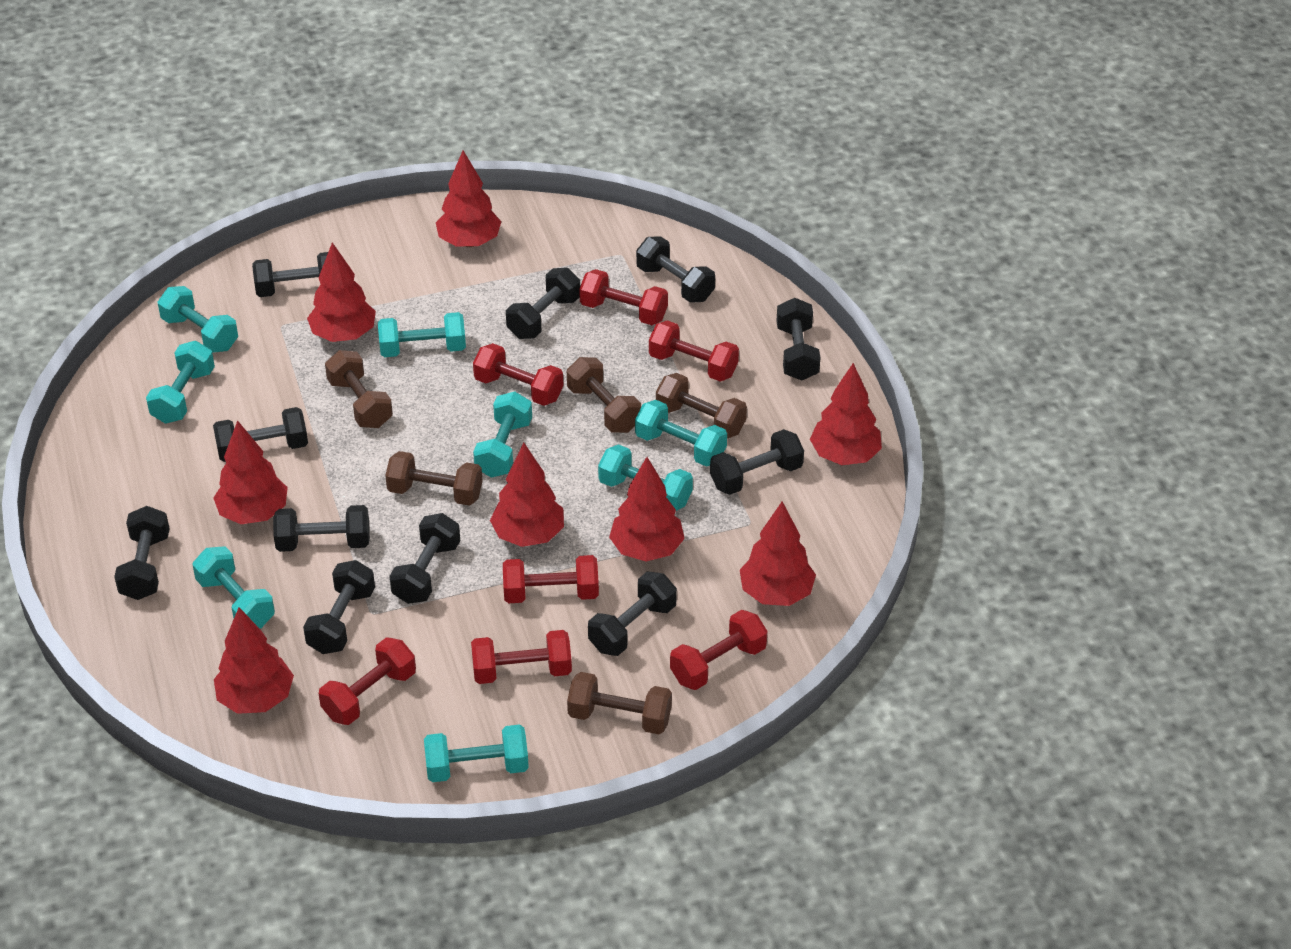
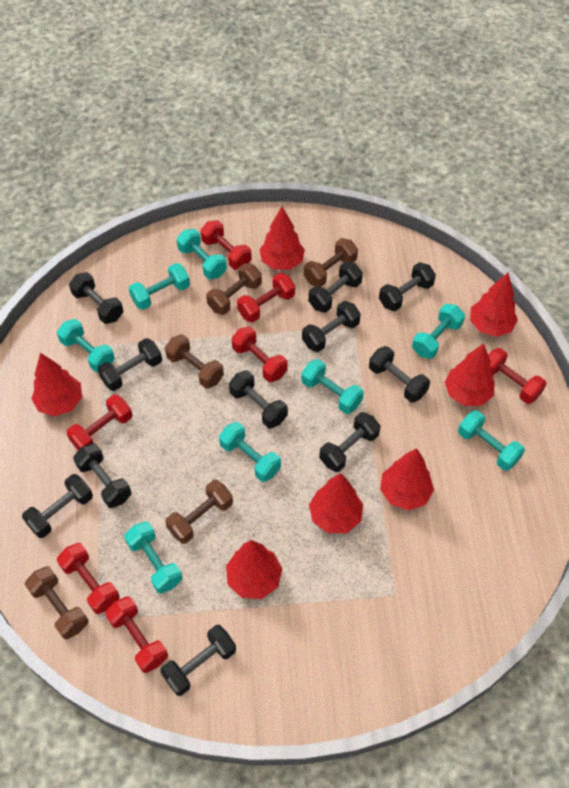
red tree: [213,420,288,524] [214,607,294,714] [307,242,376,342] [436,150,501,247] [490,443,564,547] [609,457,685,561] [740,501,816,606] [810,363,882,465] = 8 -> [31,353,82,416] [226,540,282,599] [259,207,305,270] [309,473,363,533] [380,448,434,511] [445,344,495,406] [470,273,518,337] = 7

